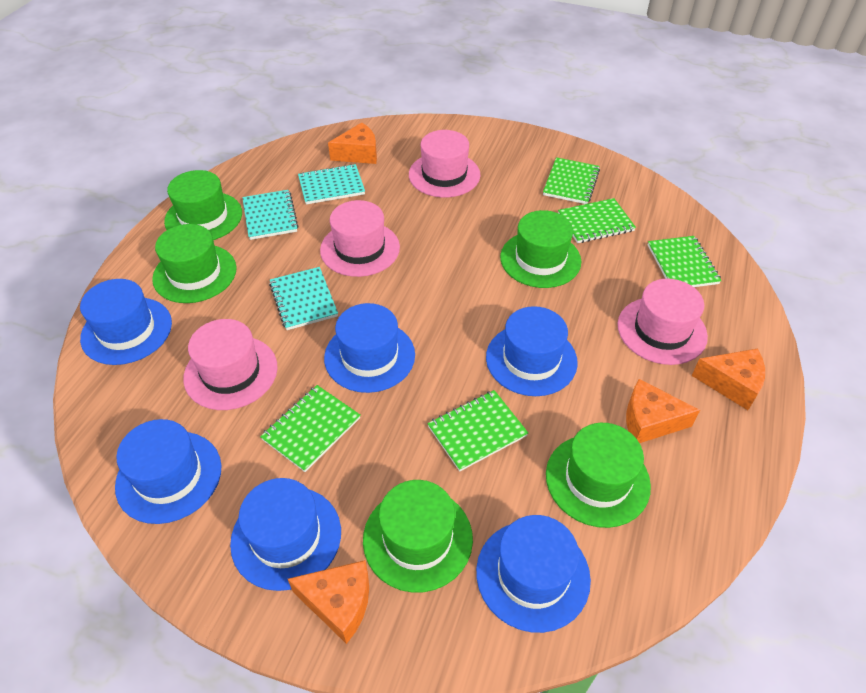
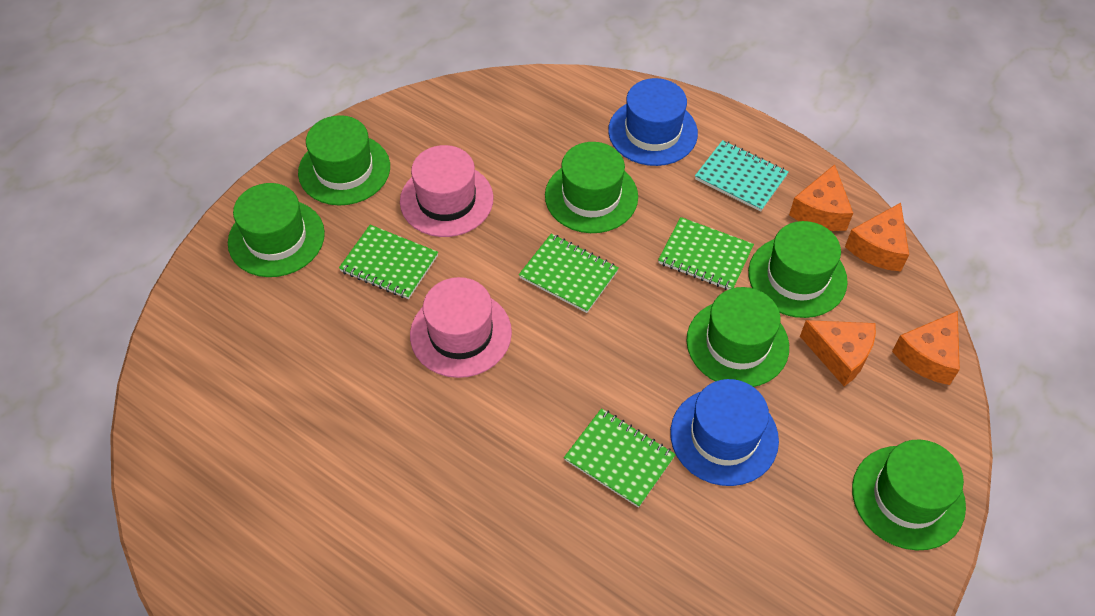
blue hat: [80,279,172,365] [115,419,222,524] [230,478,341,591] [324,303,415,393] [476,515,591,633] [486,306,578,396] = 6 -> [608,78,698,166] [670,379,779,486] = 2
green hat: [152,224,237,303] [164,170,242,240] [363,480,473,593] [500,210,581,288] [546,423,651,528] = 5 -> [228,183,325,277] [298,115,390,205] [545,142,638,233] [686,287,789,387] [748,221,848,318] [852,439,966,551] = 6
green notebook: [260,385,361,472] [427,390,528,471] [543,157,600,204] [558,198,636,243] [648,236,722,287] = 5 -> [339,225,438,299] [519,234,619,313] [564,408,676,508] [658,217,754,290] = 4
pink hat: [183,319,278,410] [320,200,400,277] [409,130,480,198] [617,279,708,365] = 4 -> [400,145,494,237] [410,277,512,378] = 2
turquoise notebook: [242,190,298,240] [269,267,338,330] [298,164,365,204] = 3 -> [695,140,788,212] = 1

